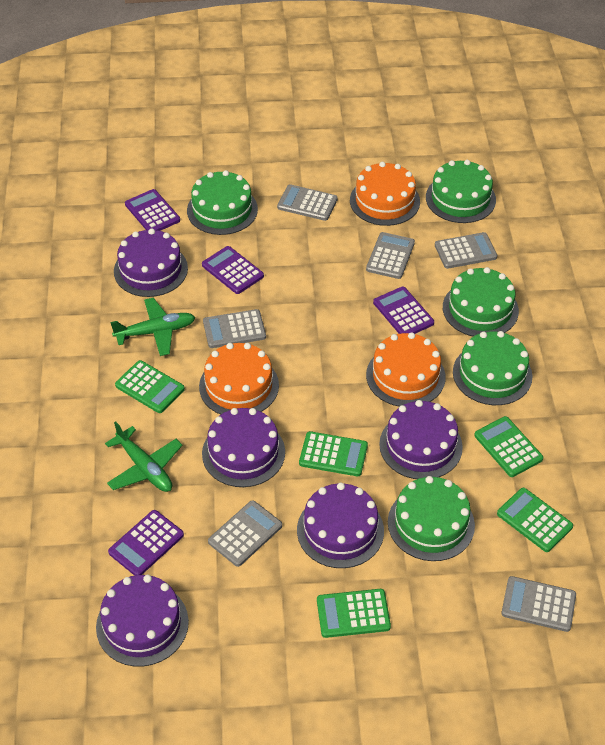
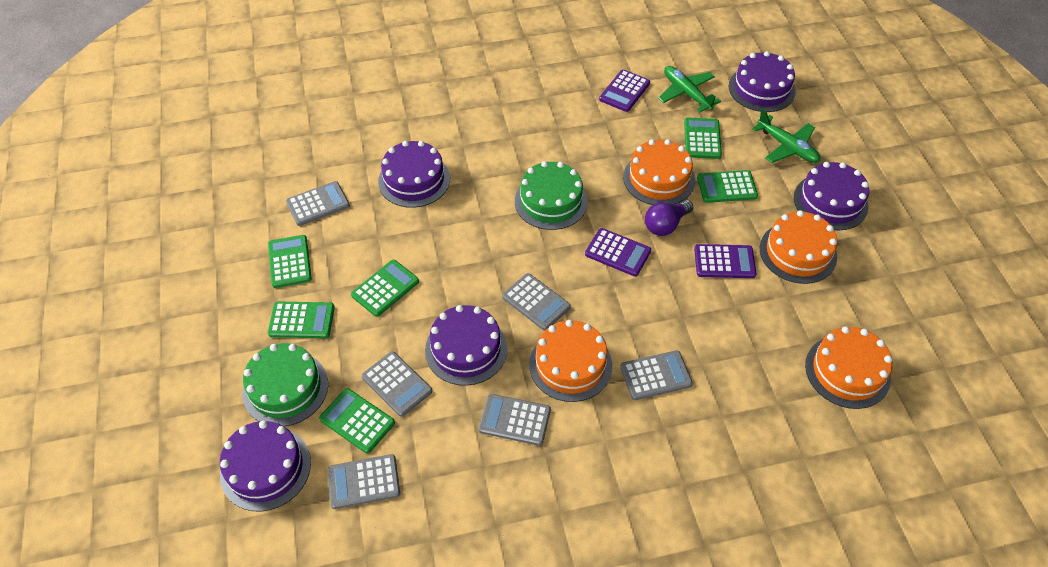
green cake: [187,170,258,235] [388,476,475,561] [426,160,496,223] [443,267,519,337] [453,331,532,405] = 5 -> [243,343,328,426] [515,161,588,230] = 2
green calculator: [115,360,185,413] [299,431,368,476] [317,589,391,638] [474,416,543,477] [497,488,573,552] = 5 -> [268,235,312,288] [268,302,335,338] [319,388,395,454] [351,260,419,317] [684,117,722,159] [697,170,758,203] = 6
orange cake: [199,343,279,415] [350,162,420,226] [366,332,446,407] = 3 -> [529,320,612,402] [623,139,695,205] [760,210,838,284] [805,326,893,409] = 4
purple calculator: [108,510,184,576] [125,189,180,231] [202,246,264,294] [373,287,434,334] = 4 -> [585,228,651,276] [599,70,650,112] [694,244,756,278] = 3
purple light bulb: none = 0 -> [645,200,694,236] = 1

